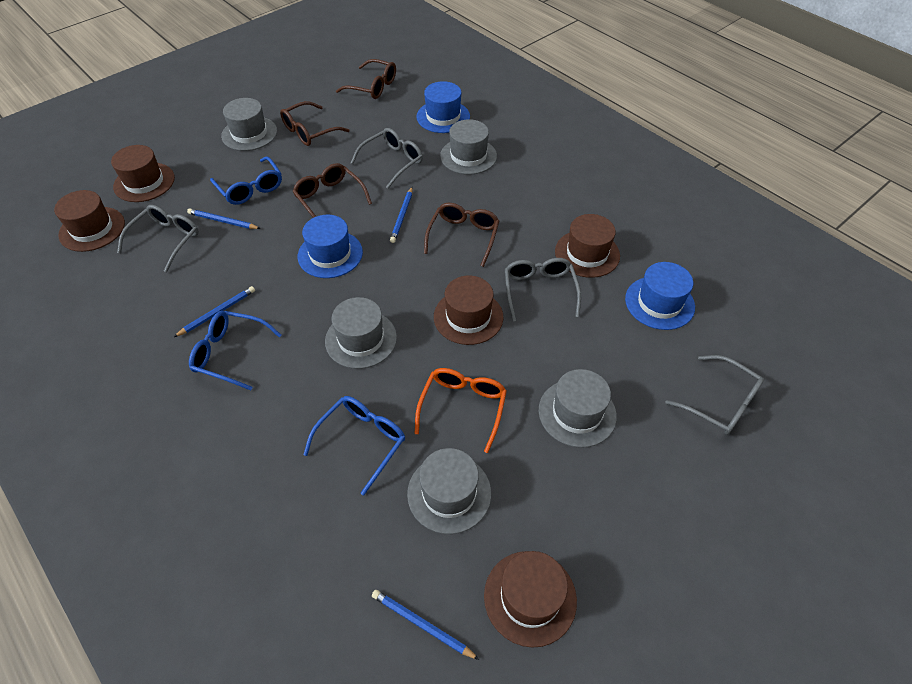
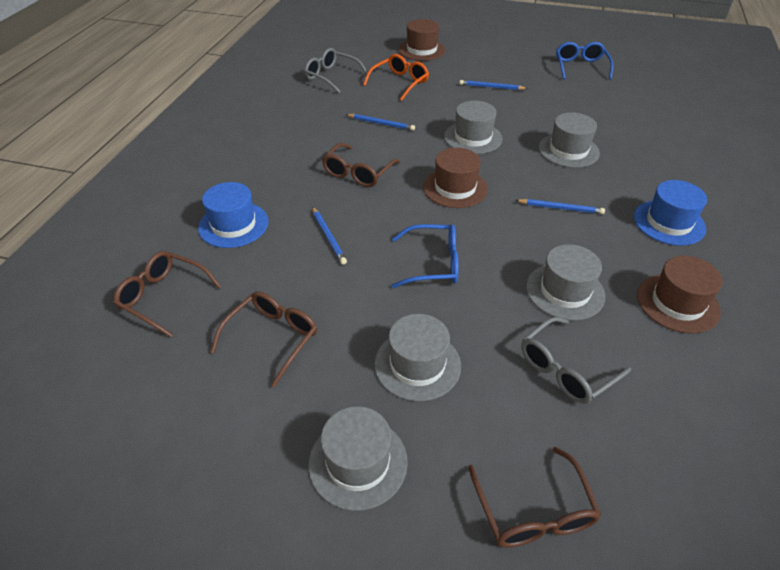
blue glasses: [189,311,281,391] [210,156,282,205] [303,396,405,495] = 3 -> [392,224,459,288] [556,42,613,80] = 2
blue hat: [298,215,363,278] [417,81,470,133] [625,262,695,330] = 3 -> [198,182,268,248] [634,180,707,246] = 2
brown hat: [54,190,125,252] [111,145,175,202] [434,275,504,345] [484,551,577,648] [555,214,620,278] = 5 -> [398,19,446,61] [423,148,488,208] [637,256,723,334] = 3
grey glasses: [117,205,199,272] [351,128,423,189] [505,258,581,321] [665,355,764,435] = 4 -> [304,48,368,93] [521,317,631,404] = 2

